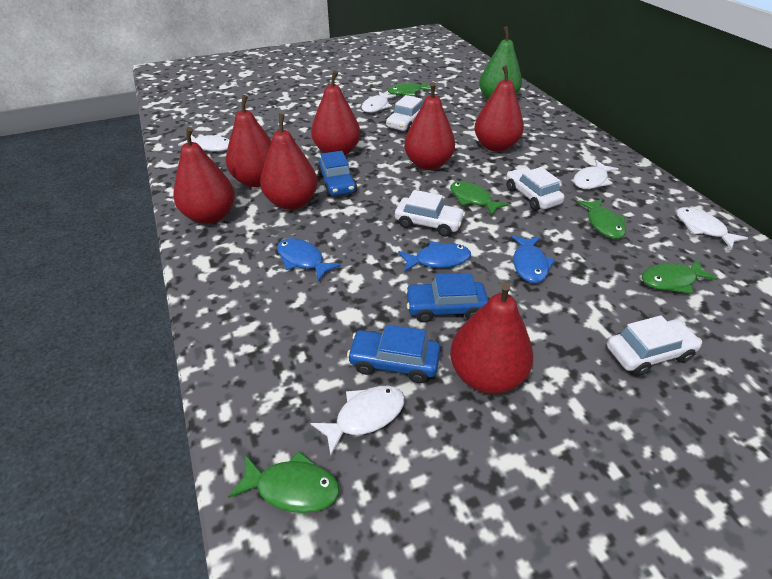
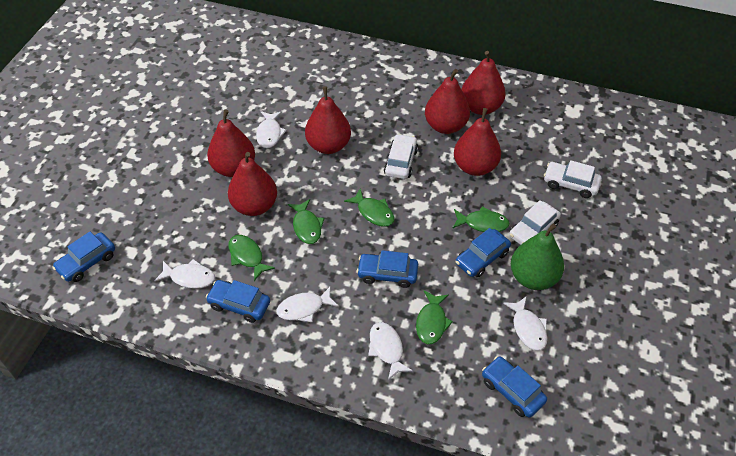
blue car: [318,151,357,196] [347,325,441,383] [405,273,488,323] = 3 -> [52,232,115,282] [206,280,270,323] [357,250,418,288] [455,228,511,278] [482,356,547,418] = 5
blue fish: [277,238,341,281] [398,241,471,272] [511,235,555,283] = 3 -> none = 0
red pear: [173,127,235,224] [226,95,272,187] [260,114,318,210] [311,70,360,155] [404,82,455,170] [450,282,533,394] [474,65,524,152] = 7 -> [207,110,255,177] [228,152,277,216] [305,86,351,154] [425,69,470,134] [454,108,501,176] [461,51,505,115] = 6
white car: [386,95,423,133] [395,190,465,236] [506,167,565,210] [607,315,702,376] = 4 -> [384,134,418,179] [509,200,561,245] [544,160,602,198] = 3

